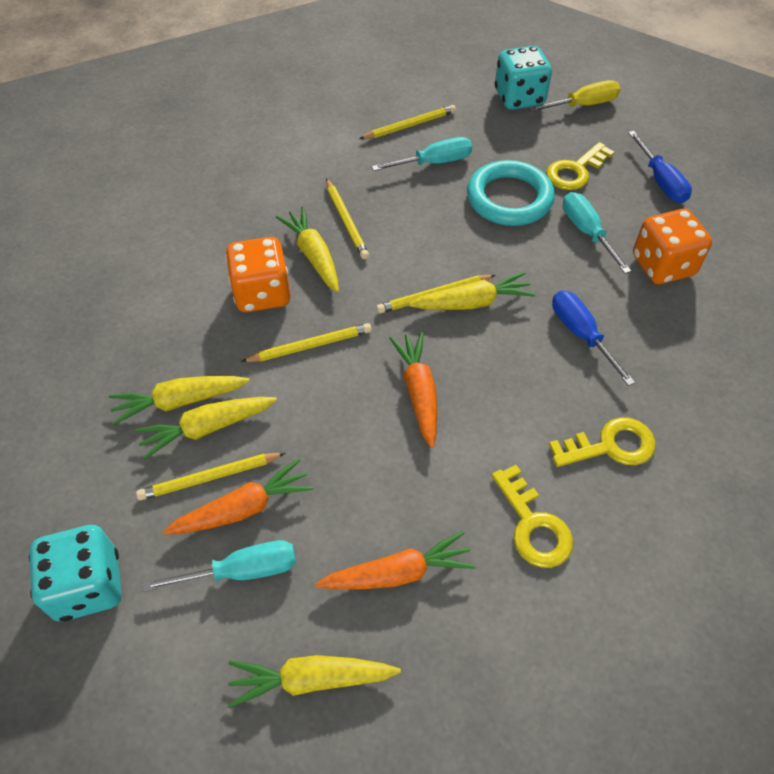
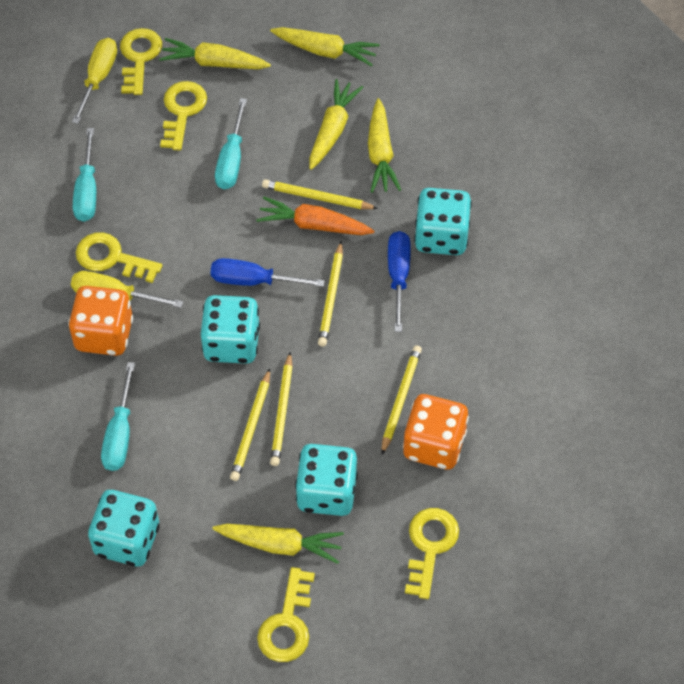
orange carrot: [163,458,314,535] [315,531,476,589] [389,332,437,448] = 3 -> [256,197,374,235] = 1
turquoise dice: [29,525,122,621] [495,46,552,110] = 2 -> [88,490,160,566] [201,295,260,364] [295,444,358,516] [414,188,472,255] = 4
turquoise ring: [467,160,555,226] = 1 -> none = 0
yellow key: [492,465,573,568] [546,142,615,190] [549,417,656,467] = 3 -> [76,232,163,283] [120,28,162,95] [160,81,207,151] [257,567,315,662] [405,508,459,599] = 5
yellow screwdriver: [529,80,620,112] = 1 -> [71,271,184,308] [72,38,117,124] = 2

